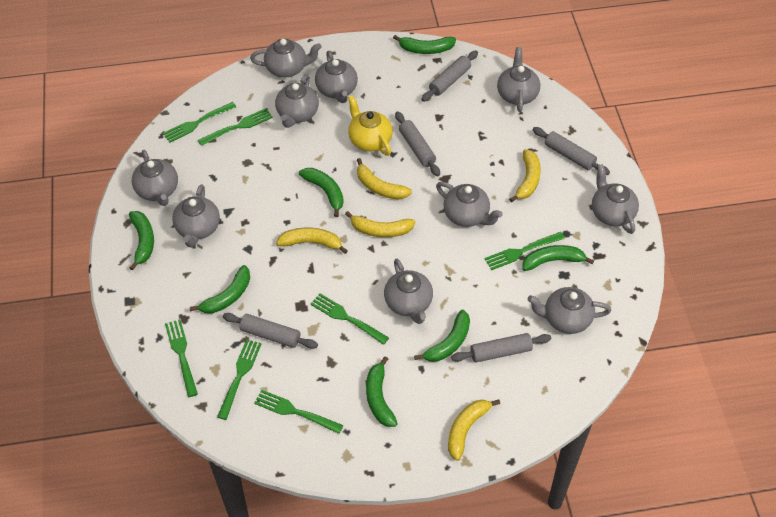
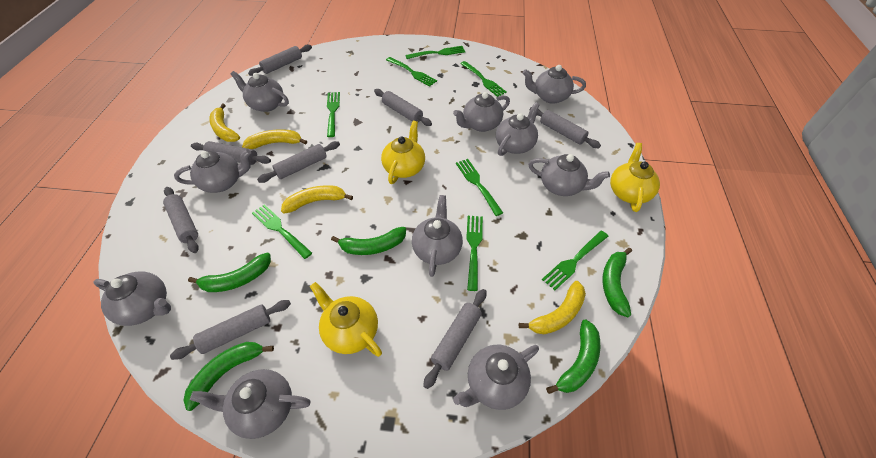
green banana: [129,211,154,270] [190,265,250,314] [299,168,344,217] [366,356,398,427] [393,35,456,54] [414,310,470,362] [522,245,594,271] = 7 -> [183,342,274,411] [188,253,271,292] [331,227,406,255] [546,319,600,394] [602,248,632,317] = 5
green fork: [163,102,236,143] [165,319,198,397] [198,108,273,146] [217,339,262,420] [254,390,344,434] [310,293,389,345] [485,232,565,270] = 7 -> [252,204,312,259] [327,92,340,137] [386,57,437,87] [405,46,465,59] [456,159,503,216] [460,61,507,97] [466,216,483,291] [542,231,609,290] = 8
grey rolling pin: [223,313,318,349] [395,112,440,176] [421,50,478,102] [451,333,551,363] [533,127,610,175] = 5 -> [163,187,199,253] [170,300,291,360] [191,141,271,165] [248,45,312,76] [257,141,340,183] [374,89,432,126] [423,289,487,389] [530,108,601,148] = 8
yellow banana: [276,228,348,254] [345,211,415,237] [357,158,412,199] [448,399,500,461] [509,149,541,202] = 5 -> [209,103,240,142] [242,129,307,149] [281,185,353,213] [519,281,586,334] = 4
yellow teapot: [348,95,393,156] = 1 -> [310,282,382,357] [381,121,425,184] [610,143,660,212] = 3

